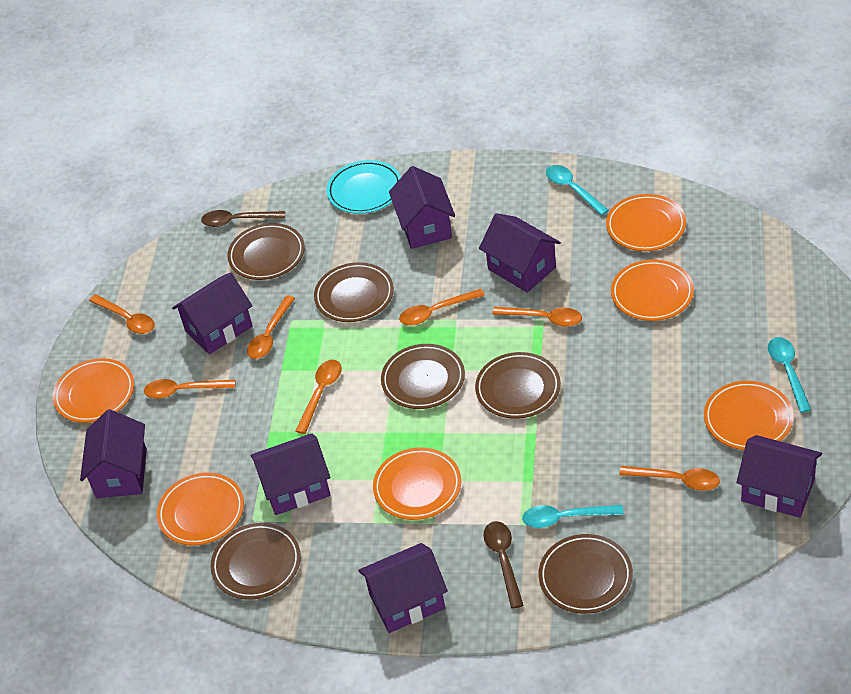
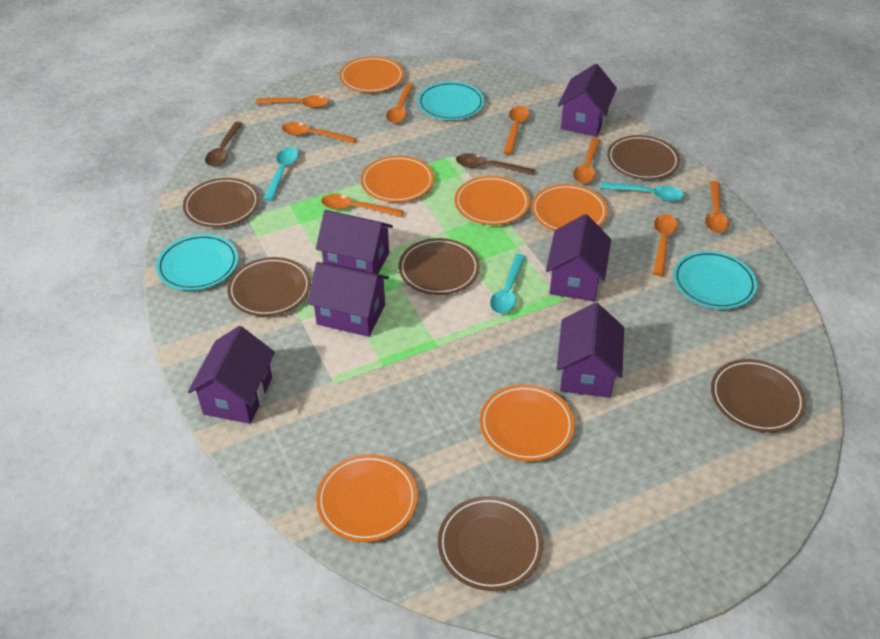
orange spoon: [89,294,155,334] [144,379,235,399] [247,295,295,359] [295,360,342,434] [399,289,485,325] [492,307,582,327] [619,466,720,491] = 7 -> [256,95,329,108] [282,122,356,144] [321,194,404,217] [386,83,414,124] [503,106,530,155] [573,138,601,184] [653,214,678,276] [705,181,729,233] = 8
purple house: [80,409,147,498] [172,272,253,355] [251,433,331,515] [358,543,448,633] [389,166,455,249] [479,213,561,293] [736,435,822,518] = 7 -> [188,326,275,424] [307,262,389,337] [316,210,393,274] [546,214,611,301] [557,303,624,398] [558,64,617,137] = 6
turquoise plate: [327,160,401,214] = 1 -> [156,234,238,290] [418,81,484,120] [673,251,757,309] = 3

